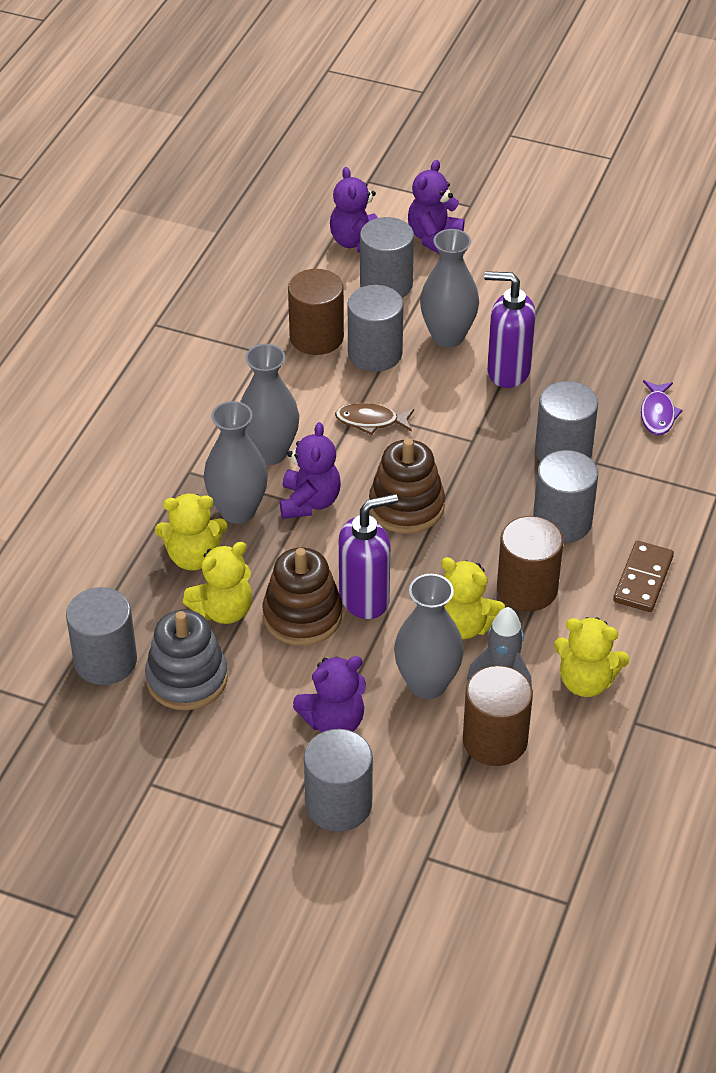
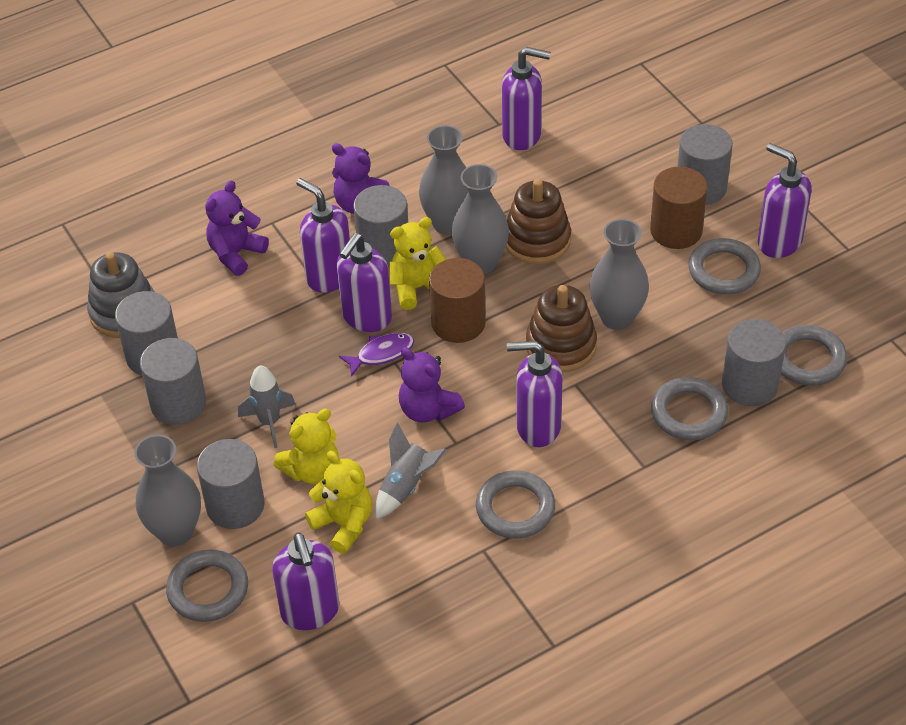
brown cylinder: [288,269,344,355] [463,665,533,766] [497,516,564,611] = 3 -> [429,258,486,343] [650,167,707,249] = 2
brown domino: [613,541,674,612] = 1 -> none = 0
brown fish: [335,403,414,435] = 1 -> none = 0
grey ring: none = 0 -> [166,550,248,622] [476,470,555,539] [651,377,728,440] [688,238,761,295] [781,325,847,386] = 5
grey rocket: [467,607,532,687] = 1 -> [238,365,296,448] [375,422,447,519] = 2
purple soap dispenser: [339,494,398,619] [484,271,536,388] = 2 -> [272,533,340,630] [296,178,350,293] [337,233,392,332] [502,47,551,150] [507,341,563,447] [758,143,811,258] = 6
purple teddy bear: [280,422,341,519] [293,656,366,732] [330,167,378,252] [408,160,465,254] = 4 -> [205,181,269,276] [332,143,389,214] [399,347,465,423] = 3
yellow teddy bear: [155,493,227,571] [183,542,252,624] [441,557,505,639] [554,617,629,697] = 4 -> [274,409,339,484] [305,451,372,553] [389,217,447,310] = 3

